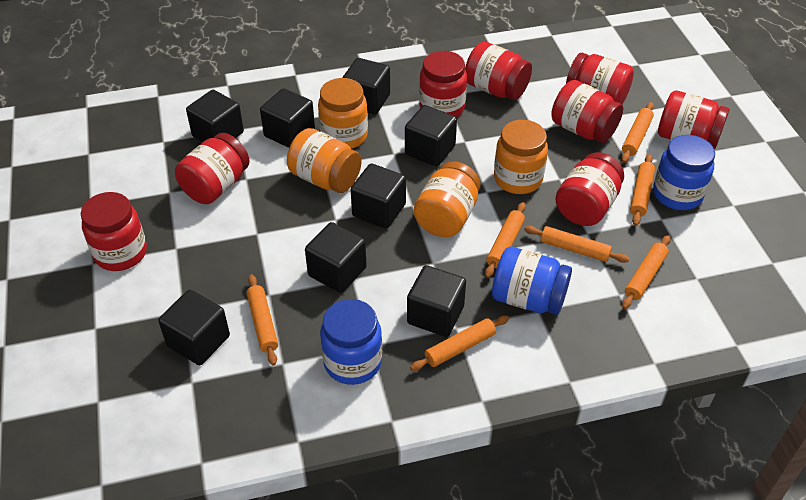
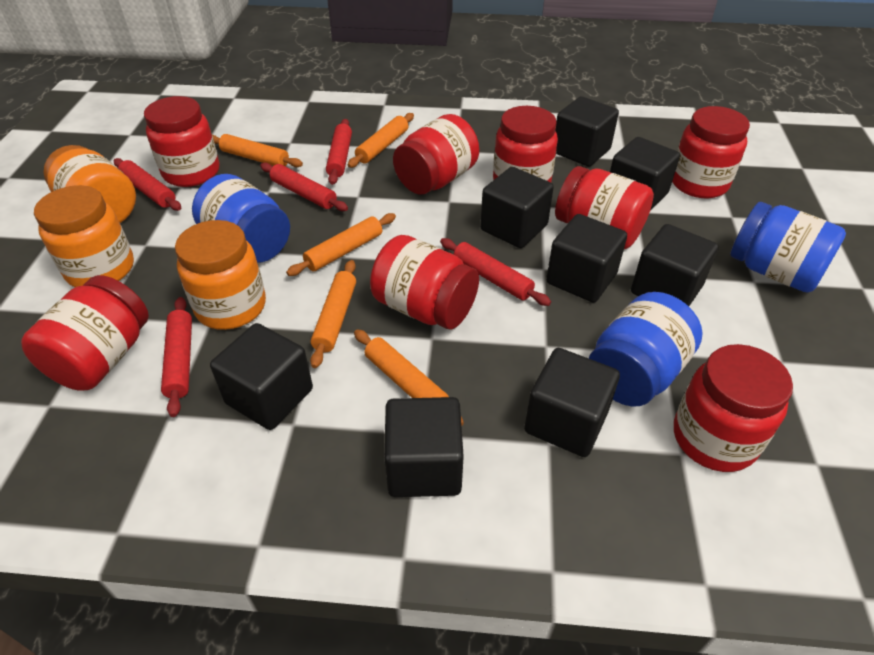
orange jar: [287,128,362,193] [318,78,368,149] [414,161,480,237] [494,120,548,194] = 4 -> [34,185,134,287] [43,145,136,223] [175,220,266,330] = 3
orange rolling pin: [246,274,278,366] [410,315,509,371] [485,202,526,278] [524,226,629,263] [621,102,654,163] [622,235,671,309] [630,154,655,226] = 7 -> [212,134,303,167] [286,213,396,276] [310,260,356,368] [348,113,414,168] [354,329,464,425] = 5
red rolling pin: none = 0 -> [114,158,181,211] [161,297,192,417] [260,162,348,211] [326,119,352,185] [440,238,551,306] = 5

